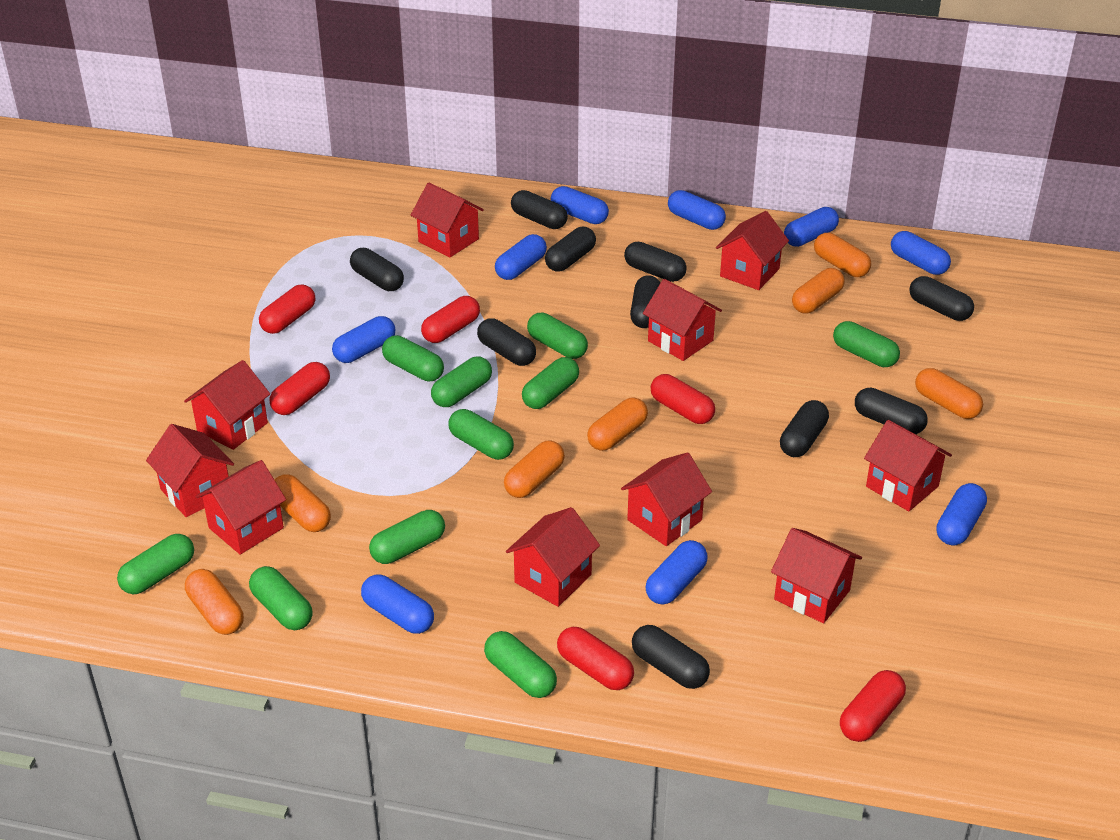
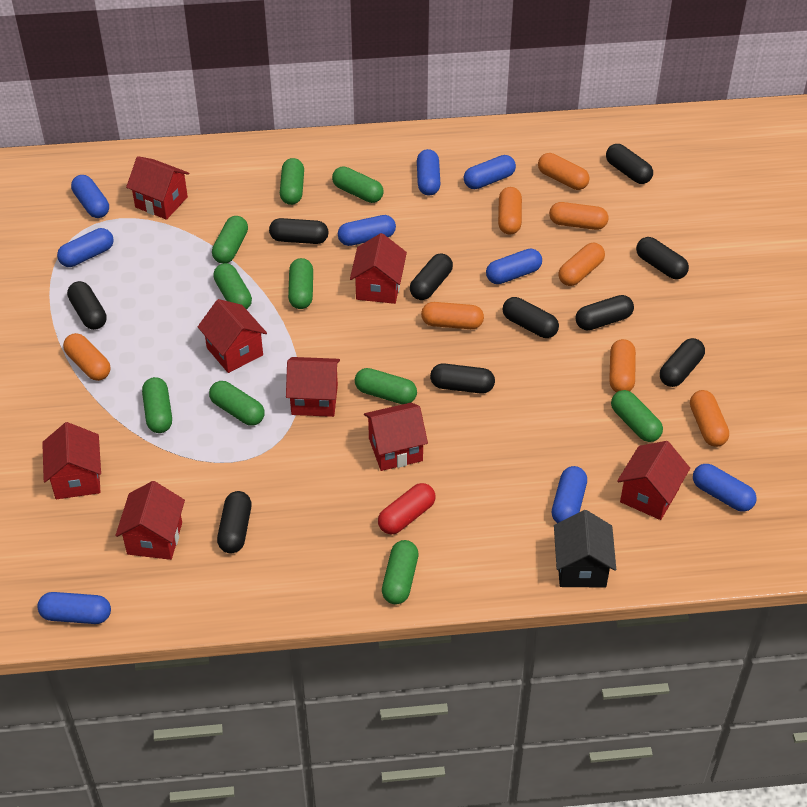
black house: none = 0 -> [554,510,616,588] = 1
orange capsule: [185,569,244,635] [275,474,331,532] [504,440,565,498] [587,398,648,451] [792,268,845,313] [814,233,871,277] [915,368,983,419] = 7 -> [63,333,111,381] [421,302,484,329] [498,187,522,235] [538,153,590,190] [549,202,608,230] [558,243,605,286] [609,339,636,392] [690,390,729,447] = 8
red capsule: [259,285,315,334] [270,362,330,415] [421,296,480,343] [557,627,634,690] [651,374,715,424] [840,670,906,742] = 6 -> [378,483,435,534] = 1
red house: [146,424,234,517] [184,360,270,450] [196,460,286,555] [411,182,484,258] [506,507,600,607] [621,452,712,546] [643,279,722,361] [716,211,789,290] [771,528,862,624] [864,420,952,511] = 10 -> [42,422,101,499] [115,481,185,560] [126,156,189,220] [198,299,267,373] [286,357,340,417] [350,233,407,304] [364,402,428,471] [617,441,690,520] = 8

